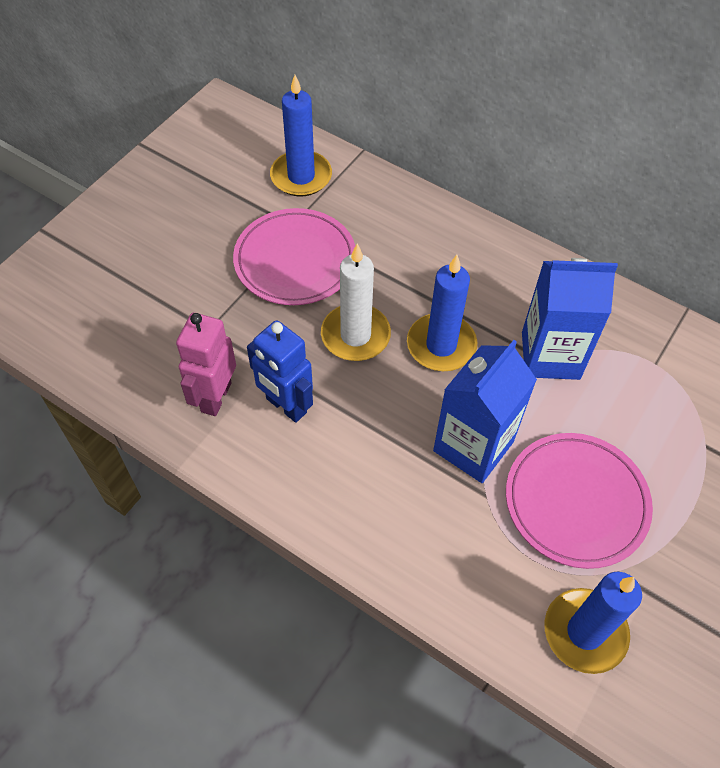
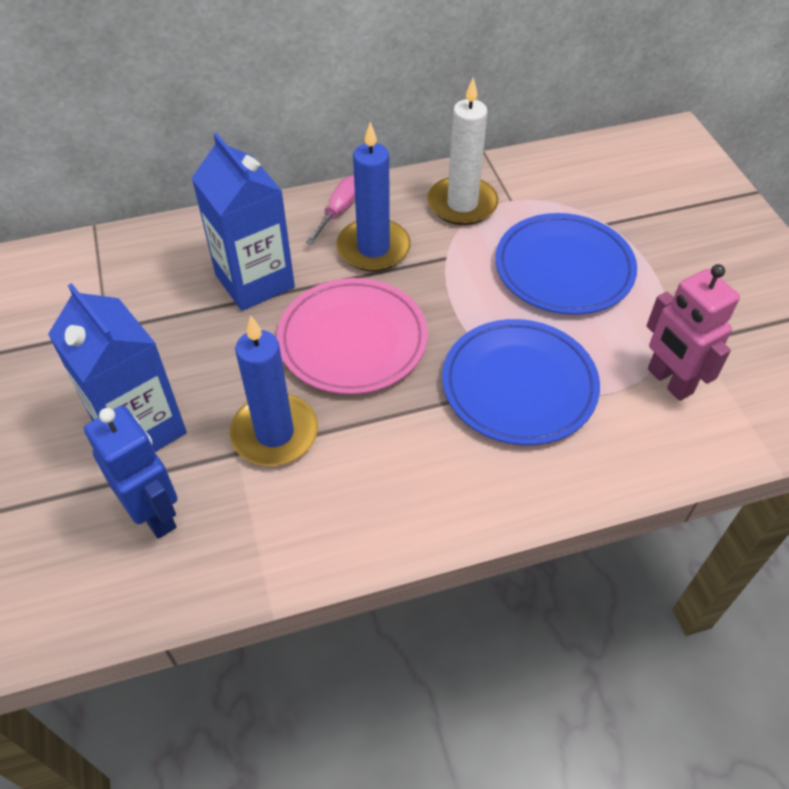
blue candle: [270,75,332,196] [407,255,477,371] [545,572,642,674] = 3 -> [229,316,318,466] [336,122,411,271] = 2
blue plate: none = 0 -> [442,319,600,445] [495,213,637,315] = 2
pink plate: [233,208,355,305] [506,433,653,569] = 2 -> [277,278,428,394] = 1
pink screwdriver: none = 0 -> [306,176,355,245] = 1

